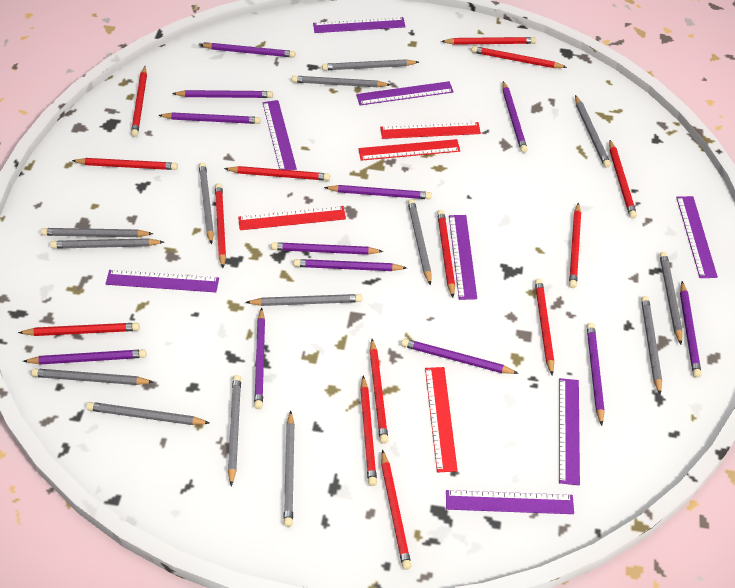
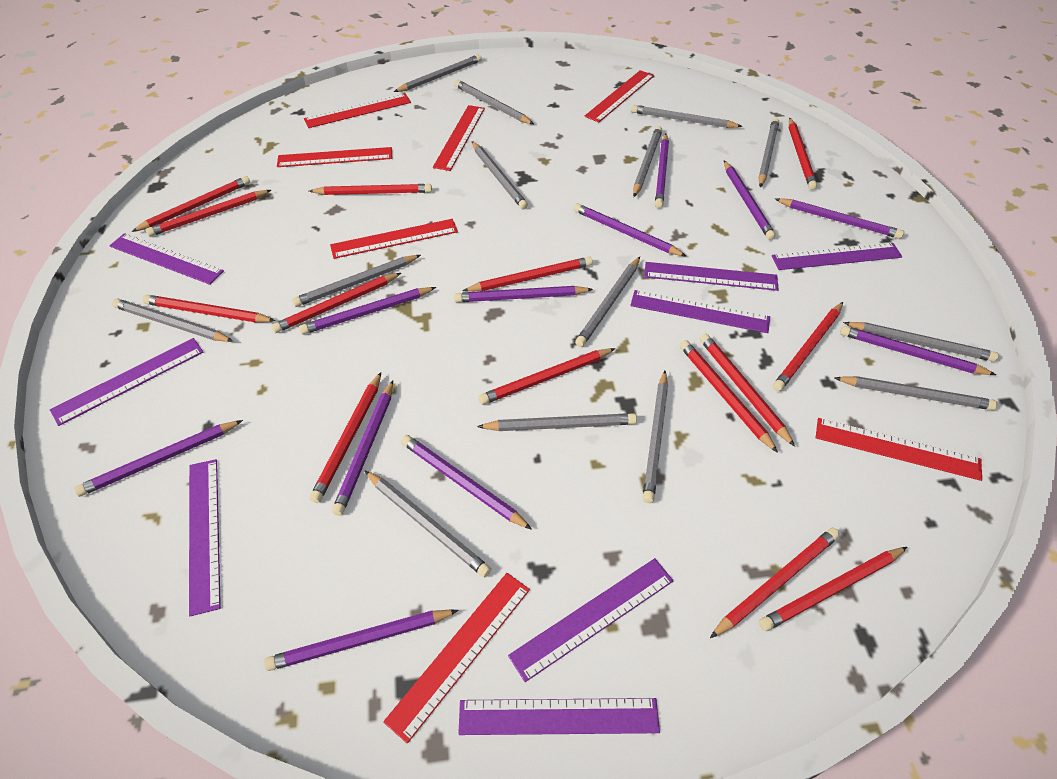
purple pencil: [23,349,146,365] [158,112,261,124] [172,90,273,98] [200,43,295,58] [254,308,265,409] [271,242,384,255] [294,259,407,271] [324,185,432,199] [401,338,519,374] [503,81,528,153] [587,323,605,426] [680,281,702,378] = 12 -> [74,420,243,497] [264,610,459,671] [299,287,436,335] [332,380,393,516] [401,435,532,530] [454,286,593,302] [573,203,687,257] [655,134,669,208] [724,161,776,240] [775,198,904,239] [840,326,996,375] = 11
red ruler: [238,206,346,230] [358,139,460,161] [380,122,481,139] [425,367,458,472] = 4 -> [277,147,392,167] [304,93,411,128] [330,219,458,259] [383,573,530,744] [433,105,485,171] [584,70,654,122] [816,418,982,481] = 7

